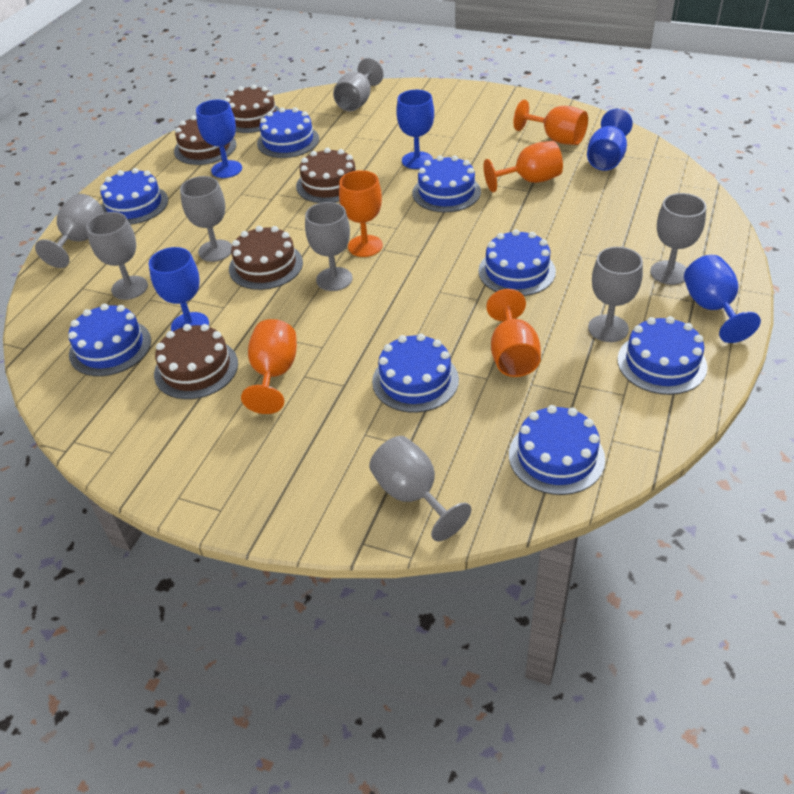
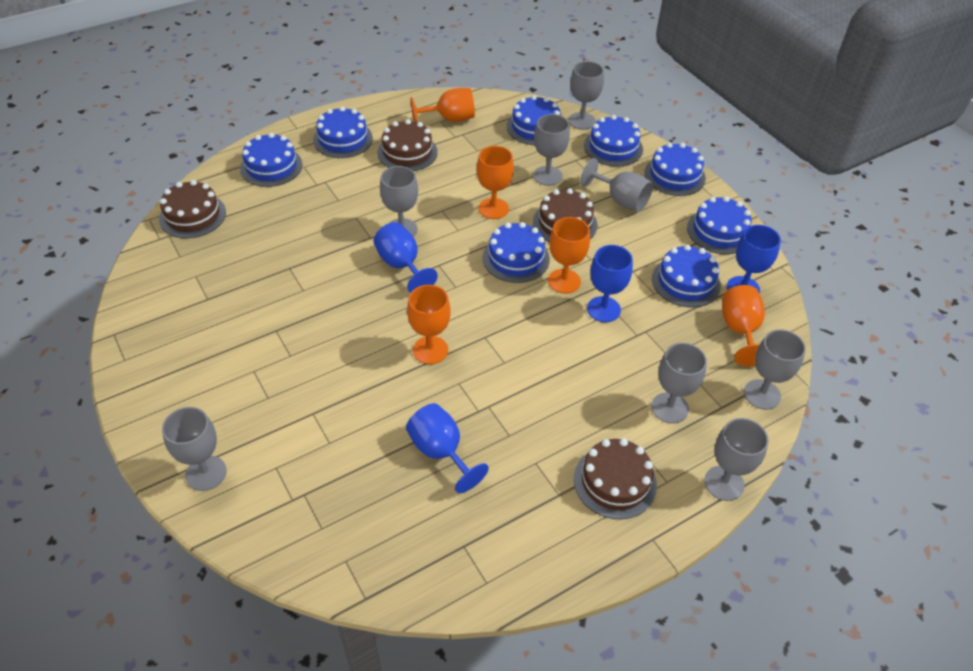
blue goblet: [149,247,209,331] [196,100,242,178] [396,90,434,169] [587,109,633,171] [684,255,761,343] = 5 -> [373,222,438,293] [406,403,489,493] [587,245,633,322] [727,225,781,294] = 4
brown cake: [154,324,238,399] [174,115,236,165] [224,85,279,133] [229,226,303,290] [296,148,356,203] = 5 -> [159,180,226,238] [378,119,438,171] [533,188,597,242] [574,438,657,519] = 4

